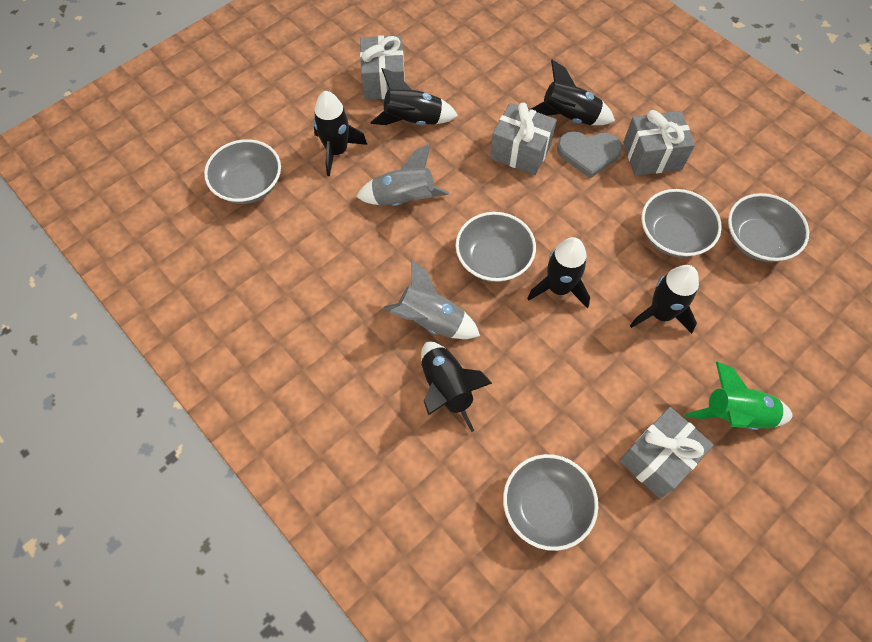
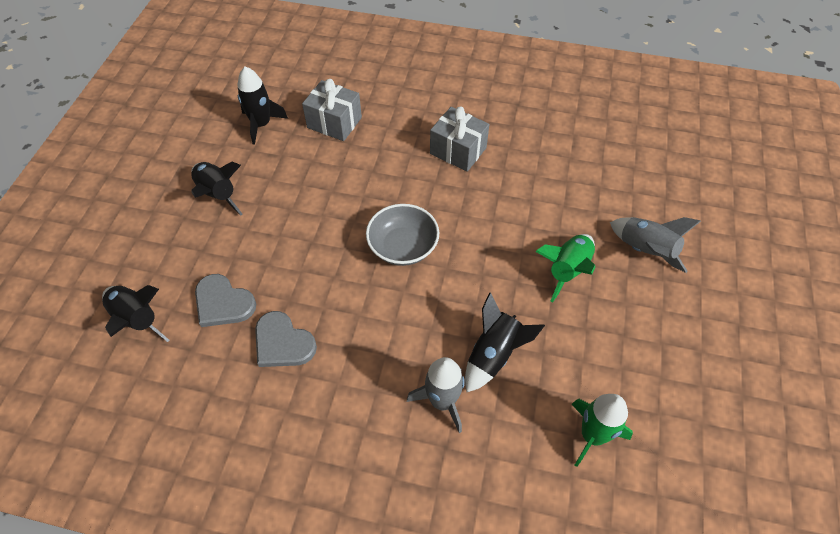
black rocket: [313,91,367,176] [371,68,458,125] [421,341,492,432] [527,237,590,308] [531,60,615,125] [630,265,699,334] = 6 -> [102,285,169,342] [191,162,242,215] [237,67,288,145] [465,292,545,392] = 4
green rocket: [685,362,793,430] = 1 -> [535,234,595,302] [571,394,633,467] = 2
grey bowl: [204,139,281,204] [456,212,536,282] [503,454,598,551] [642,189,722,258] [728,193,809,262] = 5 -> [366,204,439,266] = 1
grey gift: [360,35,405,100] [490,102,557,175] [619,407,714,499] [623,110,695,176] = 4 -> [302,79,362,141] [430,106,489,172] = 2
grey heart: [557,131,622,178] = 1 -> [195,274,256,327] [255,311,317,367] = 2

